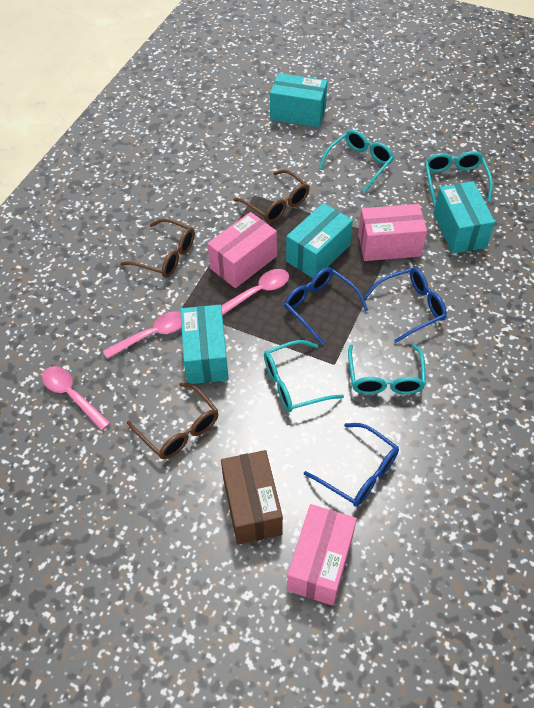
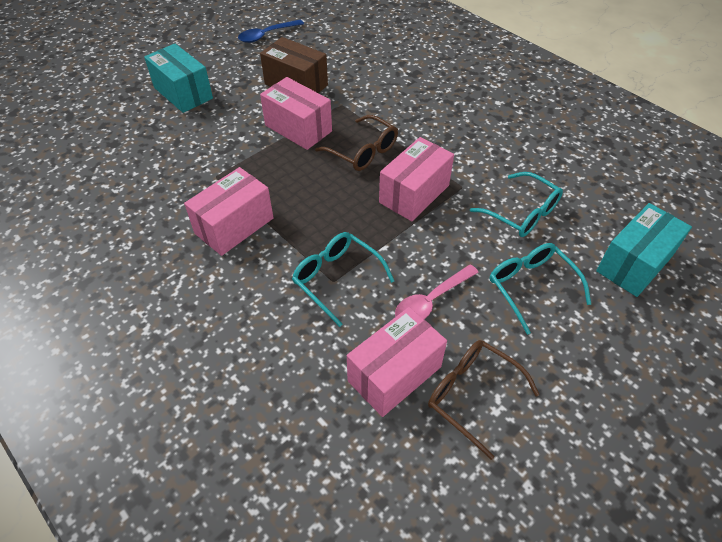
blue glasses: [284,267,368,345] [304,423,399,507] [365,267,447,343] = 3 -> none = 0
blue spoon: none = 0 -> [238,20,304,43] = 1
brown glasses: [120,218,195,278] [127,383,219,459] [233,169,310,223] = 3 -> [315,115,398,171] [428,340,540,460] = 2
pink box: [207,212,277,288] [287,504,357,606] [358,204,427,261] = 3 -> [184,167,274,256] [260,77,332,150] [347,307,447,417] [379,137,454,221] = 4
pink spoon: [42,366,110,431] [103,311,181,359] [221,269,289,315] = 3 -> [395,264,479,319] = 1
turquoise box: [180,305,229,384] [270,73,328,127] [286,203,353,278] [434,181,495,254] = 4 -> [144,43,213,113] [596,203,692,297] = 2
turquoise glasses: [264,340,344,412] [319,130,394,193] [348,344,426,395] [425,151,493,205] = 4 -> [292,232,394,327] [470,172,563,237] [490,243,591,335] = 3

